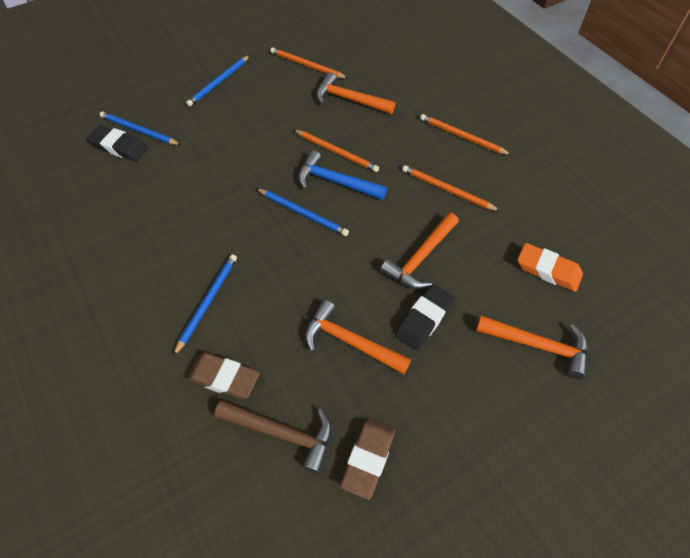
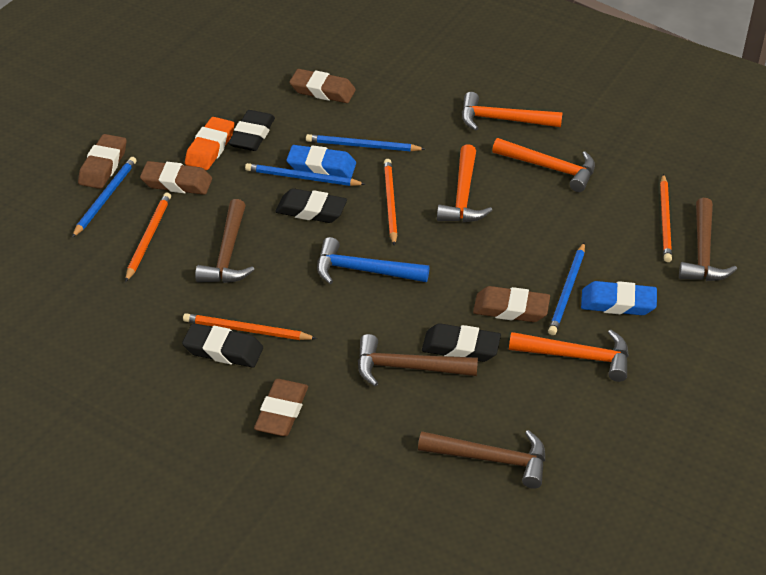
black eraser: [88,125,148,161] [395,284,455,350] = 2 -> [182,323,263,368] [228,110,275,151] [275,188,347,223] [422,323,501,362] = 4
blue eraser: none = 0 -> [286,145,356,178] [581,281,657,315] = 2
brown eraser: [186,353,260,399] [340,418,395,500] = 2 -> [78,134,127,189] [140,161,212,195] [254,379,308,436] [289,69,356,103] [473,286,550,322] = 5
brown hammer: [214,400,332,474] = 1 -> [195,199,255,283] [358,334,478,387] [418,430,545,489] [679,198,737,281] = 4

